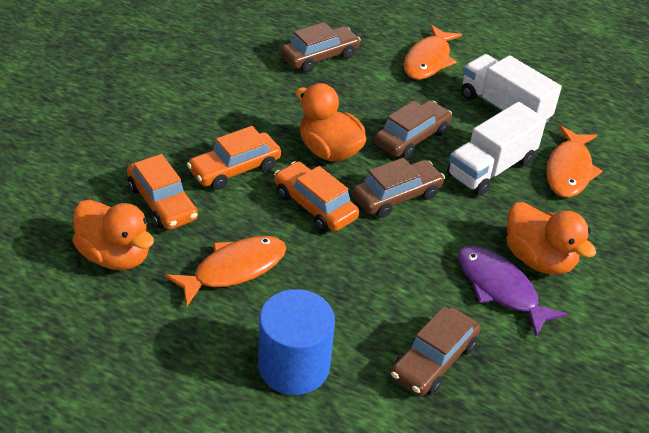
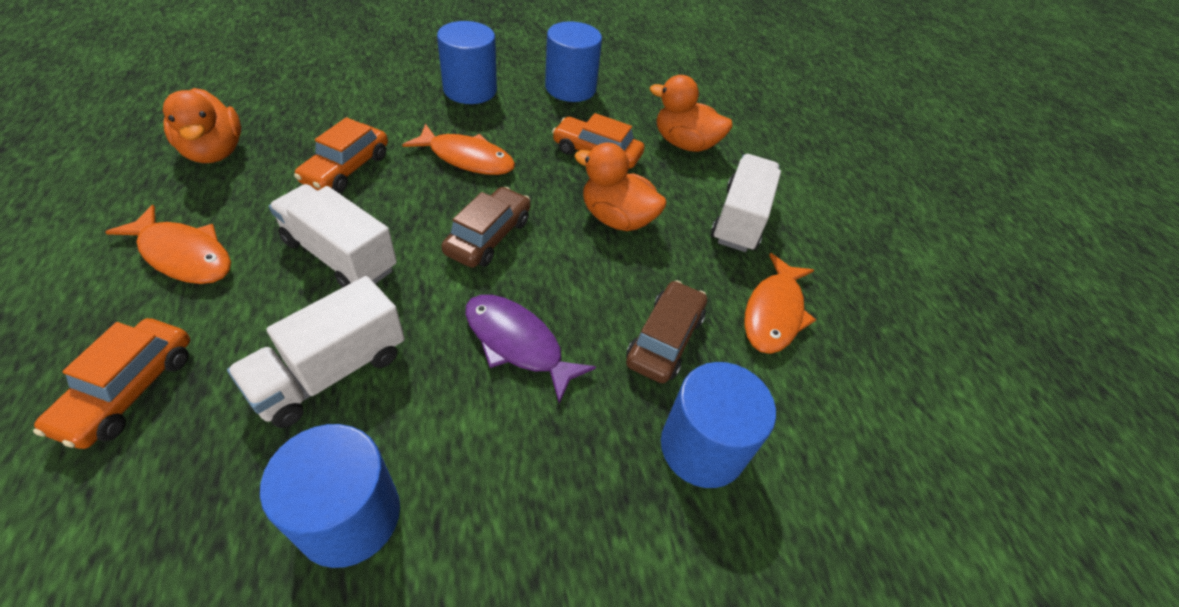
blue cylinder: [258,289,335,395] = 1 -> [260,424,400,568] [437,21,497,104] [545,21,602,102] [661,362,776,488] = 4
brown car: [280,22,361,72] [352,158,445,218] [374,100,452,159] [390,306,481,396] = 4 -> [441,187,531,268] [626,280,707,383] = 2
white truck: [447,102,546,196] [461,54,562,123] = 2 -> [227,276,405,428] [269,184,397,288] [711,154,781,252] = 3

